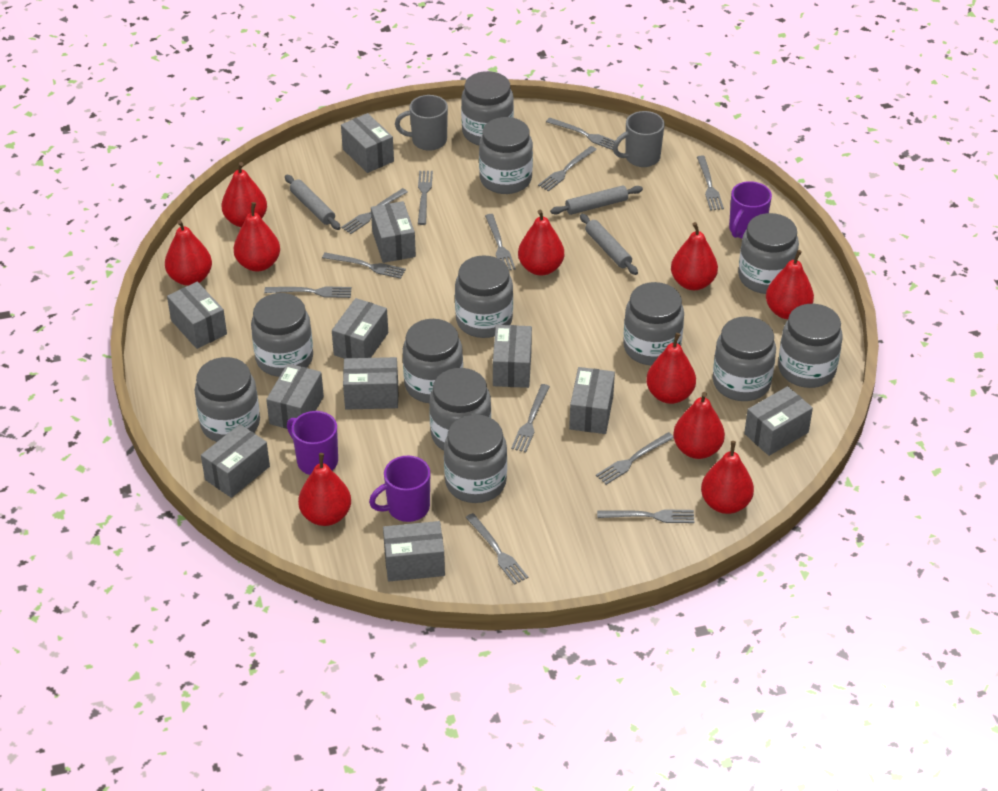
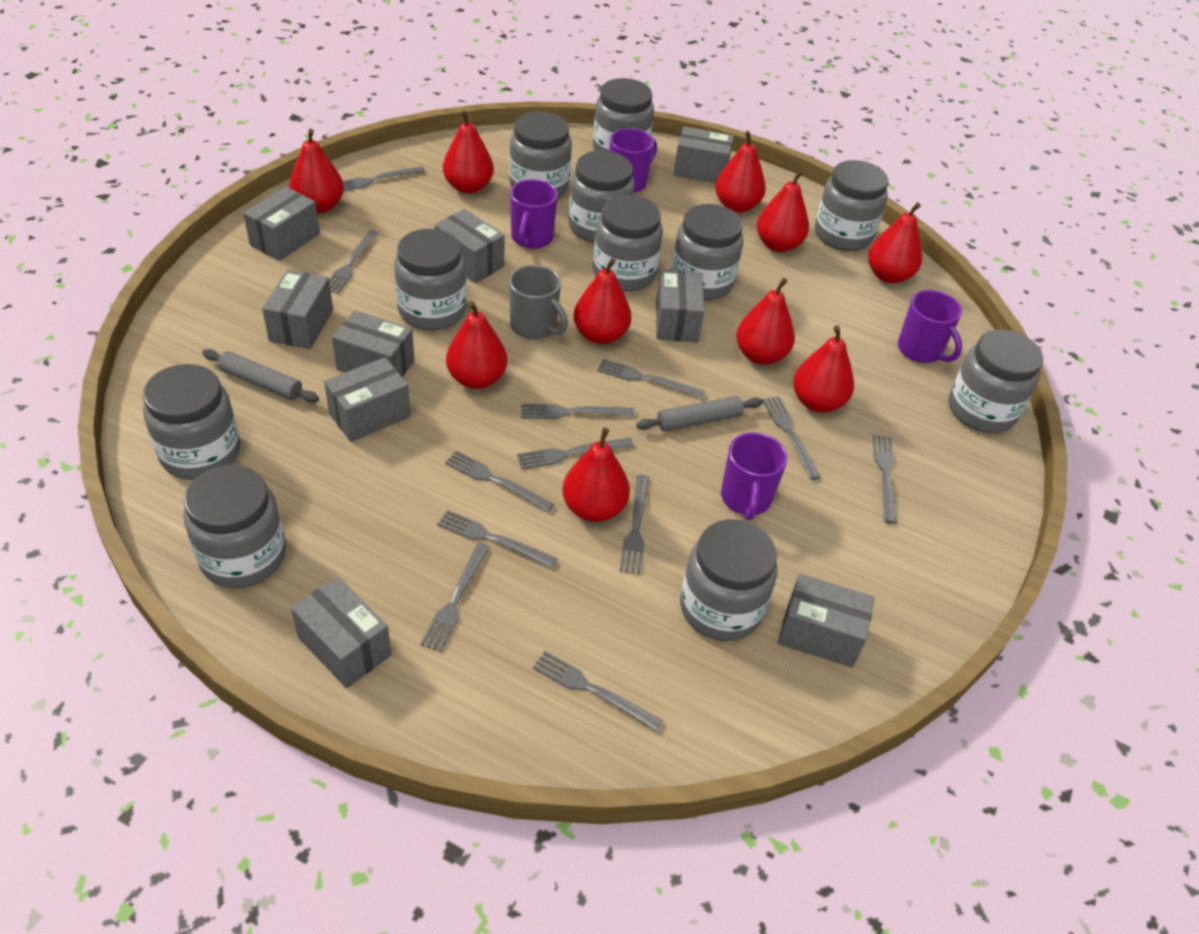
grey box: [167,282,227,349] [201,424,270,498] [266,363,324,429] [332,298,388,358] [341,113,394,173] [343,357,398,410] [371,201,416,263] [383,521,445,581] [493,325,532,388] [569,367,615,434] [744,386,813,456] = 11 -> [243,187,320,261] [262,269,333,349] [291,576,392,688] [324,357,411,442] [332,310,415,377] [435,209,505,283] [656,269,704,343] [673,126,734,183] [778,574,875,668] = 9
grey jar: [195,357,260,442] [251,293,313,377] [403,319,463,403] [429,368,491,451] [444,414,507,503] [455,255,513,338] [461,71,514,145] [479,117,533,194] [623,282,684,366] [713,316,776,401] [738,213,799,294] [778,304,843,388] = 12 -> [143,364,240,480] [183,465,286,588] [394,229,467,330] [509,111,572,199] [569,150,635,243] [593,78,654,151] [593,195,663,292] [671,204,743,300] [680,519,777,641] [815,160,888,251] [948,329,1043,433] = 11
grey mug: [395,95,448,151] [613,111,665,167] = 2 -> [509,265,568,340] = 1
grey rolling pin: [285,175,341,230] [550,185,643,215] [580,214,638,275] = 3 -> [202,349,319,403] [636,396,763,431] = 2
purple mug: [287,411,338,475] [369,456,430,522] [729,181,772,238] = 3 -> [510,179,558,249] [609,128,657,193] [721,432,788,521] [898,290,962,363] = 4

